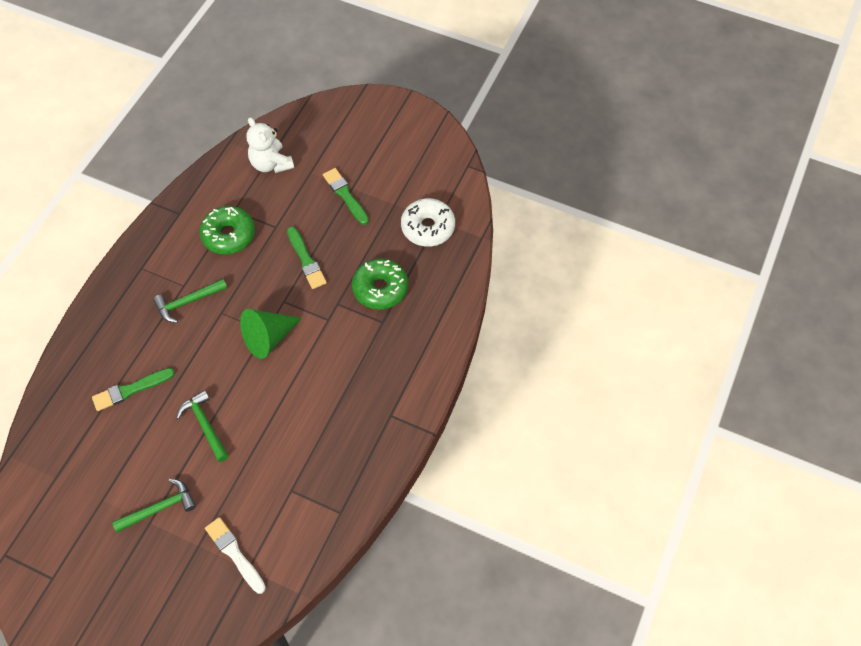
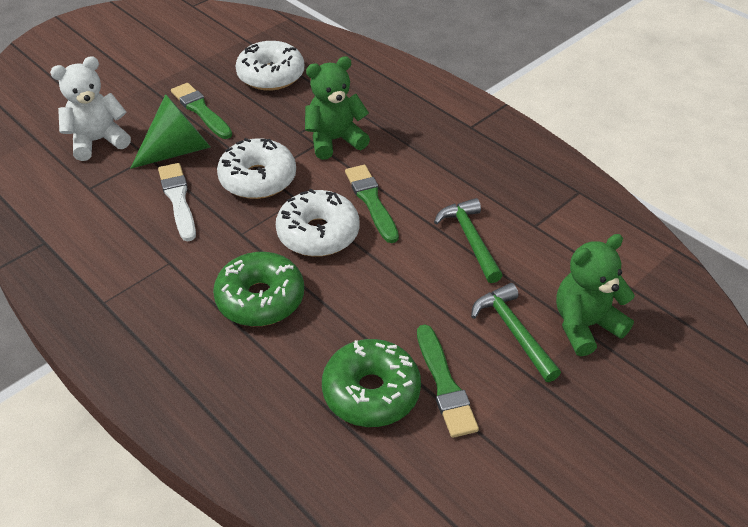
green hammer: [112,479,196,533] [153,279,227,323] [176,390,229,462] = 3 -> [434,198,503,283] [471,283,561,382] = 2
green teddy bear: none = 0 -> [305,56,370,160] [556,234,635,356] = 2
white donut: [401,198,455,247] = 1 -> [217,138,296,199] [236,41,304,91] [276,189,359,257] = 3

